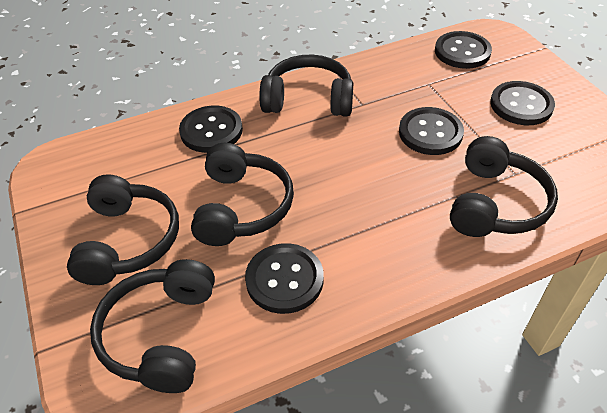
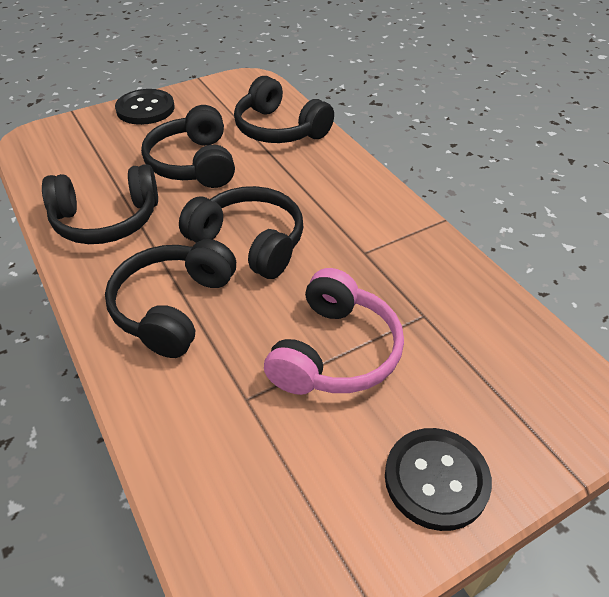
black button: [179,106,243,153] [245,243,324,314] [399,107,464,155] [435,31,492,69] [490,81,555,125] = 5 -> [115,89,174,125] [385,428,492,531] = 2
pink headphones: none = 0 -> [264,268,404,395] = 1

